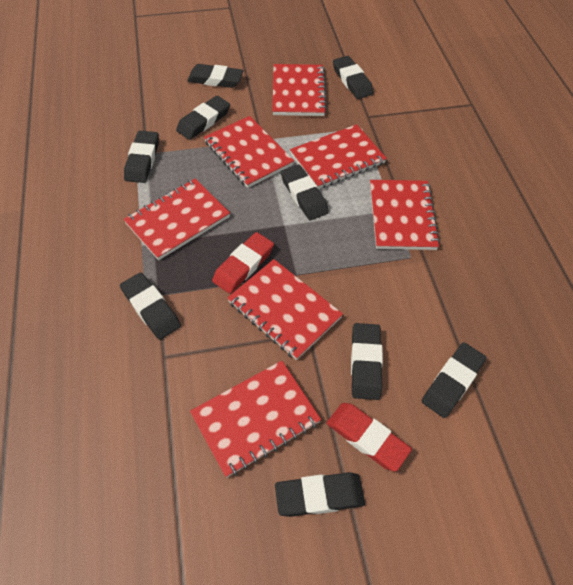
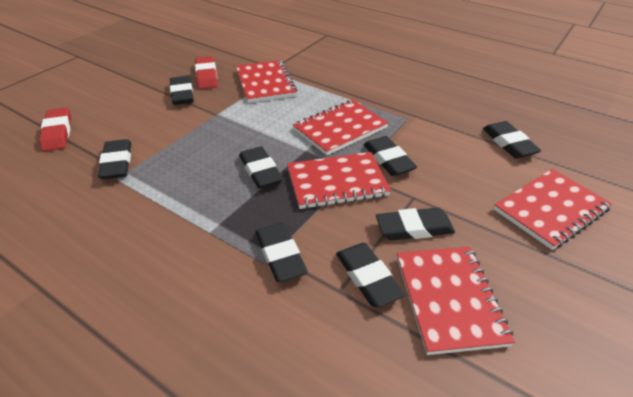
black eraser: [120,272,181,340] [124,131,159,183] [176,96,230,140] [187,64,243,88] [275,472,365,517] [281,164,329,220] [333,56,373,99] [351,323,383,400] [422,342,486,418] = 9 -> [98,139,131,180] [170,76,194,105] [239,146,283,189] [256,223,308,282] [336,243,405,307] [364,136,417,176] [376,207,455,241] [483,121,541,158] = 8
red notebook: [123,179,230,260] [190,361,321,478] [204,116,294,188] [227,259,343,360] [272,64,327,116] [290,124,387,189] [370,180,440,250] = 7 -> [236,60,297,103] [287,152,391,209] [293,100,389,155] [397,247,515,355] [494,169,612,250] = 5

